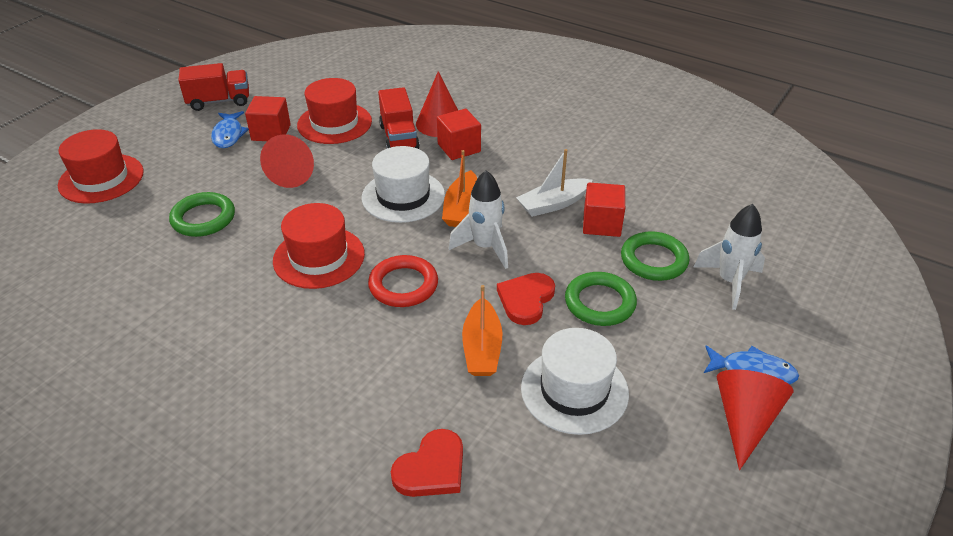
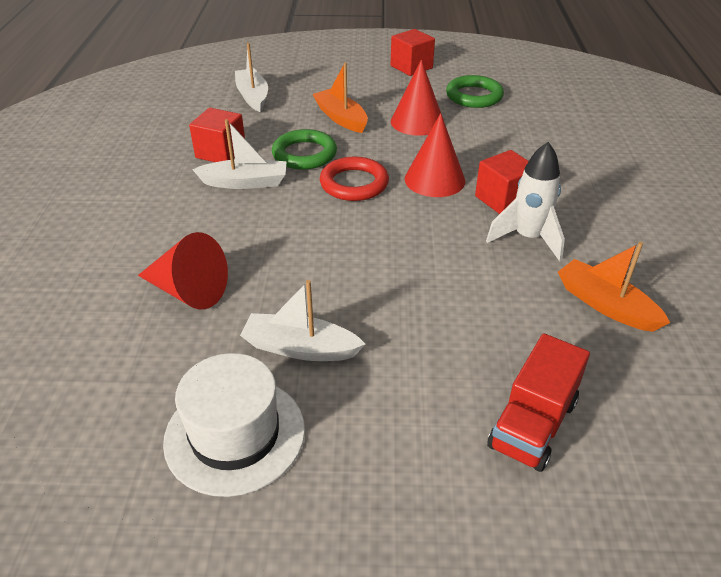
blue fish: [211,111,249,148] [704,345,799,385] = 2 -> none = 0
green ring: [169,192,235,237] [565,272,637,326] [621,231,689,281] = 3 -> [272,129,337,170] [446,75,504,108] = 2
red hat: [58,129,144,204] [273,203,365,289] [297,78,372,144] = 3 -> none = 0
red heart: [391,429,463,497] [497,273,555,325] = 2 -> none = 0
red truck: [178,63,249,111] [378,87,420,149] = 2 -> [487,334,590,472] = 1
white boat: [516,149,593,217] = 1 -> [192,119,287,189] [235,43,268,112] [240,280,365,361] = 3
white hat: [362,146,445,223] [521,328,629,435] = 2 -> [163,353,305,497] = 1
white rocket: [449,170,508,269] [694,204,765,310] = 2 -> [486,142,565,261] = 1

